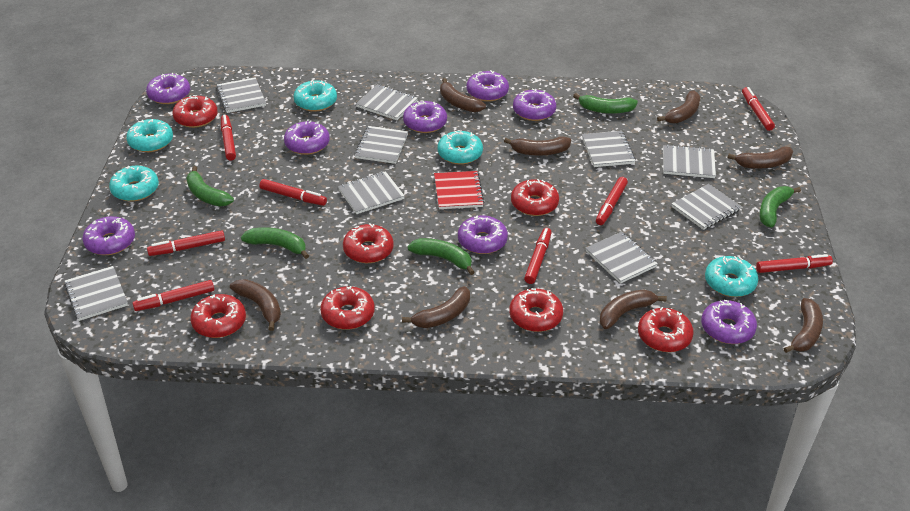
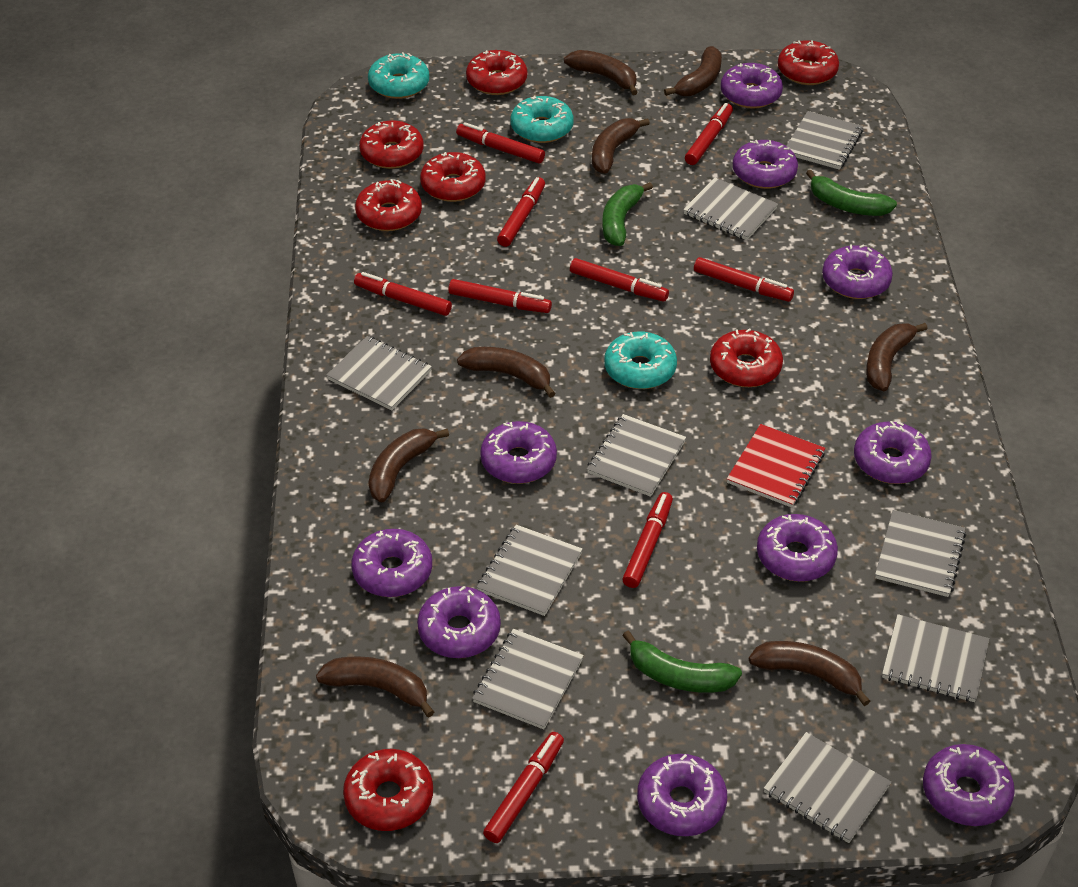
green banana: [186,166,234,206] [241,227,309,259] [407,238,475,275] [573,93,638,114] [759,186,801,227] = 5 -> [602,182,653,246] [622,631,742,693] [806,170,897,216] = 3
purple donut: [83,216,135,255] [146,73,190,104] [284,120,330,155] [403,100,447,133] [458,215,508,254] [466,70,509,102] [513,89,556,121] [701,300,757,344] = 8 -> [352,529,432,597] [417,586,501,658] [480,421,557,484] [637,754,727,836] [721,63,783,109] [733,140,798,189] [757,514,838,582] [822,244,893,299] [854,421,932,484] [923,744,1015,826] = 10
red marker: [132,280,214,311] [147,230,225,256] [221,114,236,161] [260,179,327,206] [524,228,552,284] [596,177,628,225] [742,87,775,131] [756,254,833,273] = 8 -> [354,272,452,316] [448,279,552,313] [456,122,545,163] [483,732,564,843] [497,177,545,247] [570,258,669,302] [622,492,673,588] [685,103,733,165] [694,257,794,302] = 9
turquoise donut: [109,166,159,202] [126,119,173,152] [294,80,337,112] [437,130,483,165] [705,256,758,297] = 5 -> [368,52,429,99] [511,96,573,143] [604,331,677,389] = 3

